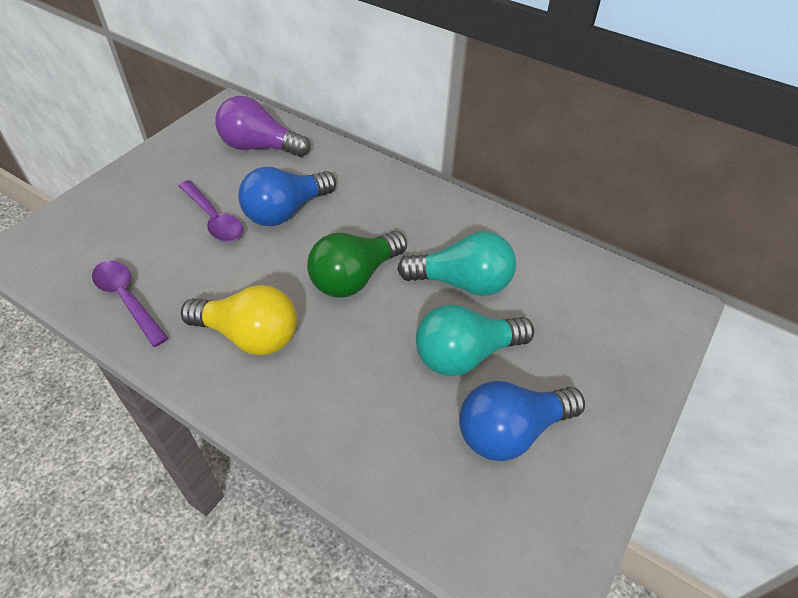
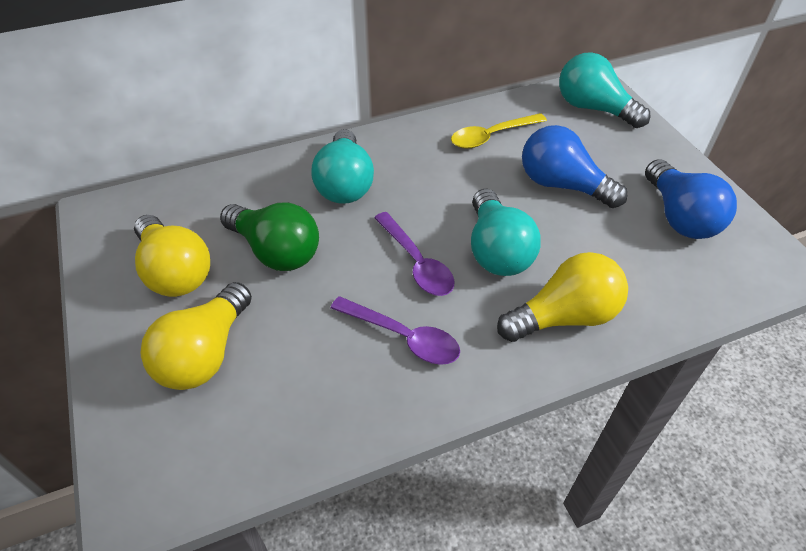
purple light bulb: [215,96,310,157] = 1 -> none = 0
turquoise light bulb: [397,231,516,296] [416,304,534,376] = 2 -> [311,129,374,204] [471,189,541,276] [559,52,650,128] = 3
yellow light bulb: [181,285,297,355] = 1 -> [134,215,210,297] [141,282,252,390] [497,252,628,342] = 3
yellow spoon: none = 0 -> [451,113,547,149] = 1

